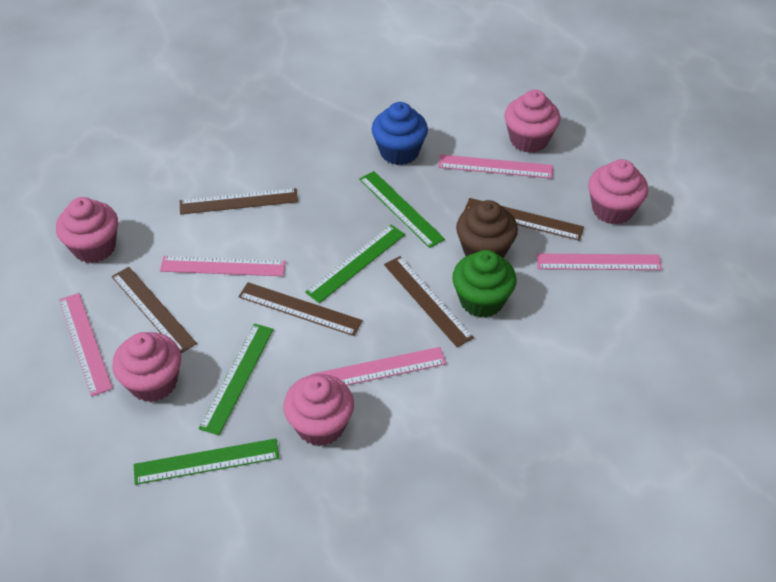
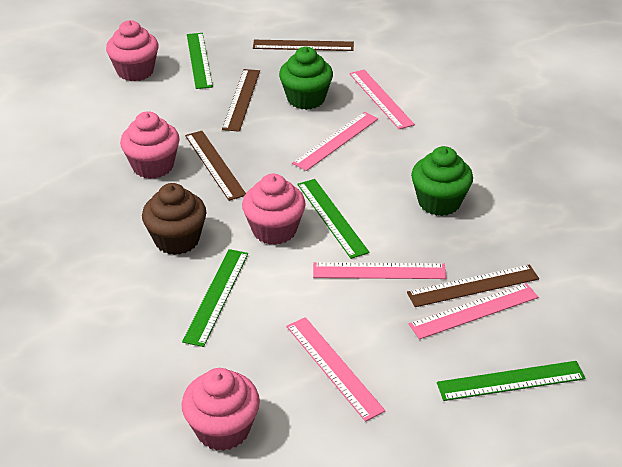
blue cupcake: [372,102,428,165] = 1 -> none = 0
brown ruler: [112,267,197,353] [180,188,298,215] [238,282,363,336] [384,256,474,347] [464,198,584,241] = 5 -> [185,131,246,201] [222,69,260,132] [253,40,354,51] [407,264,539,307] = 4
green cupcake: [452,250,517,318] = 1 -> [279,47,333,110] [411,146,473,216] = 2
pink cupcake: [56,197,118,263] [112,332,181,402] [283,374,354,446] [505,90,560,153] [588,159,648,224] = 5 -> [106,20,159,81] [120,111,180,179] [181,368,260,451] [242,174,306,245] = 4

